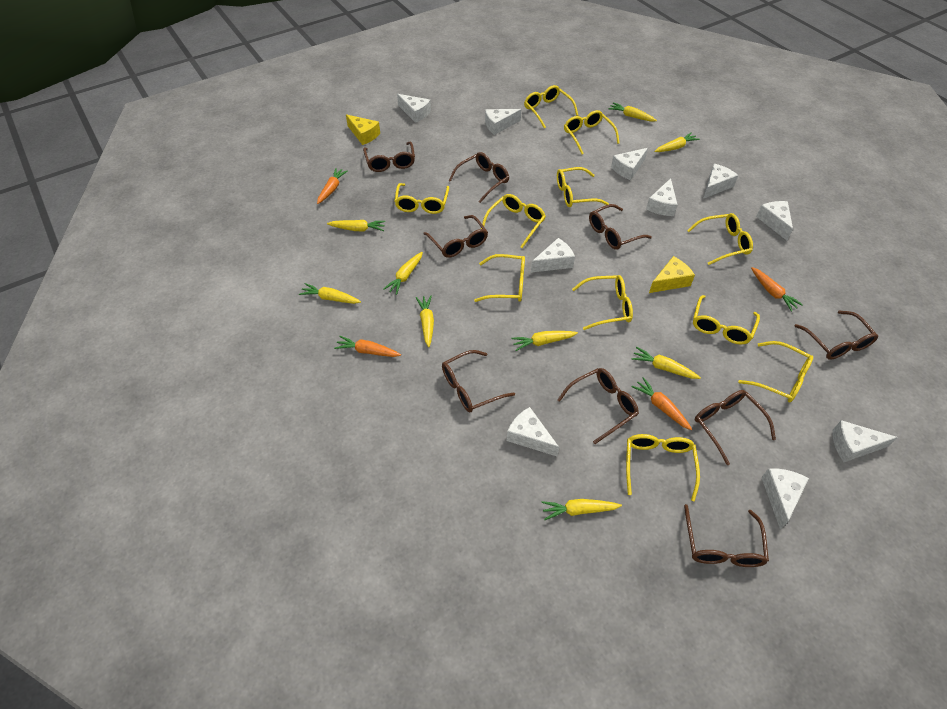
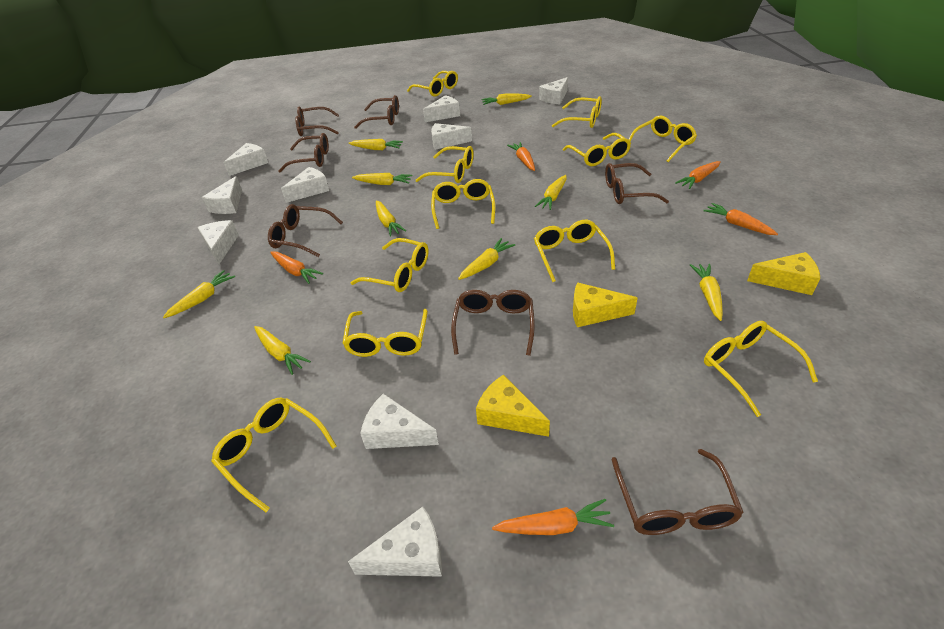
brown glasses: [363,141,415,172] [424,215,488,258] [442,350,515,413] [449,152,509,203] [557,368,639,444] [589,204,652,250] [684,504,769,567] [695,390,776,465] [795,310,878,360] = 9 -> [268,204,343,257] [279,133,329,173] [295,106,339,136] [354,95,399,129] [451,290,535,356] [605,163,669,204] [611,449,744,535] = 7
orange carrot: [317,168,348,204] [334,336,401,357] [632,377,692,430] [751,267,803,311] = 4 -> [270,252,323,284] [492,499,614,535] [507,142,535,171] [675,161,721,189] [703,203,778,235] = 5
white cheese: [397,94,431,123] [485,109,521,135] [507,407,559,456] [531,238,575,272] [611,148,648,180] [646,178,678,216] [703,164,738,199] [756,201,793,240] [761,468,809,530] [833,420,898,462] = 10 -> [197,220,239,264] [202,176,242,214] [223,143,268,176] [281,167,329,203] [348,507,442,577] [360,394,439,449] [423,95,460,122] [431,123,472,150] [539,77,568,105] = 9
yellow cheese: [346,114,380,145] [649,256,695,293] = 2 -> [476,375,550,437] [573,282,638,327] [747,252,820,295] = 3

